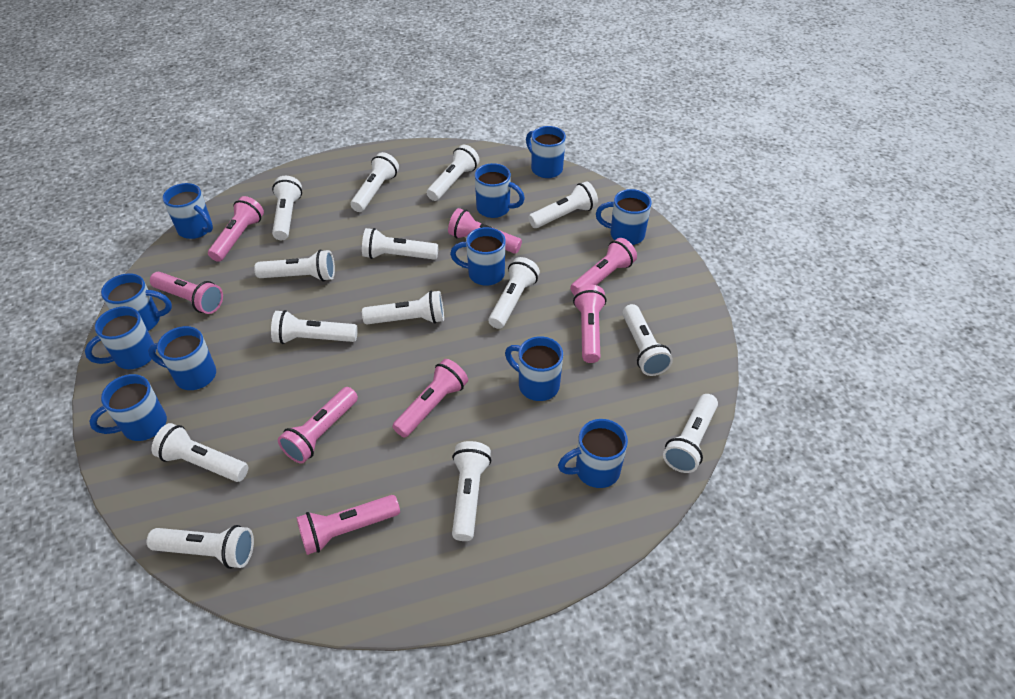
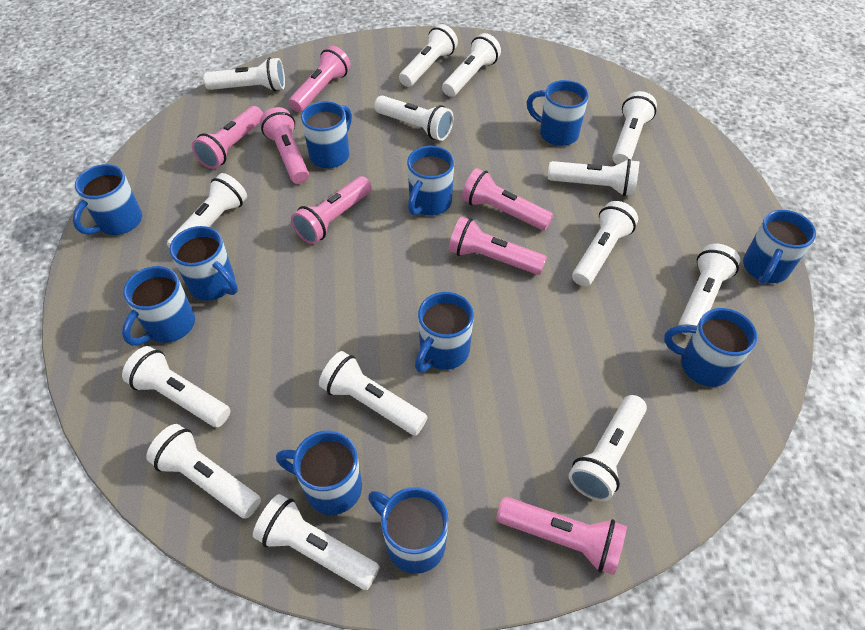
pink flashlight: [150,272,223,314] [208,196,264,262] [278,387,358,464] [296,495,400,555] [393,359,468,437] [448,208,522,254] [570,238,637,294] [573,284,606,363] = 8 -> [192,106,263,169] [260,107,309,184] [289,46,351,112] [291,176,372,244] [449,216,547,275] [462,168,553,230] [496,497,627,575] = 7

